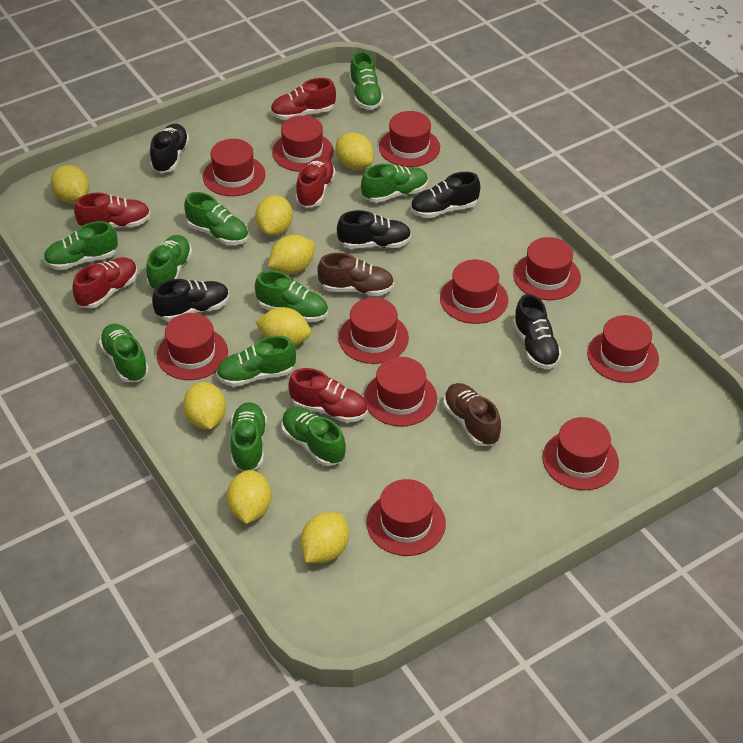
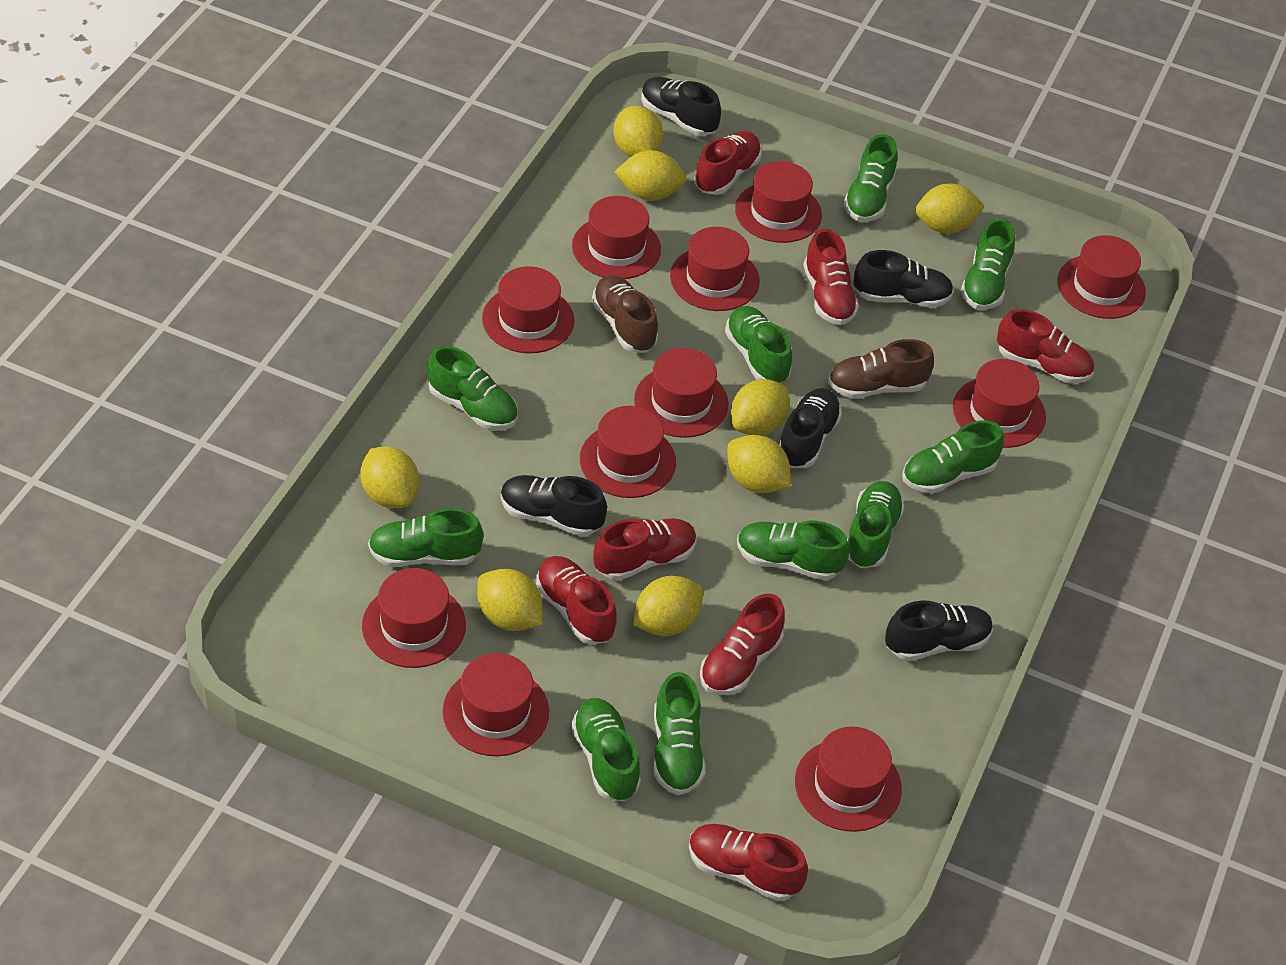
red shoe: [72,257,138,308] [74,192,151,227] [270,78,336,120] [288,368,368,423] [295,157,336,208] = 5 -> [536,556,617,644] [593,518,697,580] [689,824,808,901] [694,131,762,195] [700,594,785,695] [803,229,859,325] [997,309,1094,383] = 7

